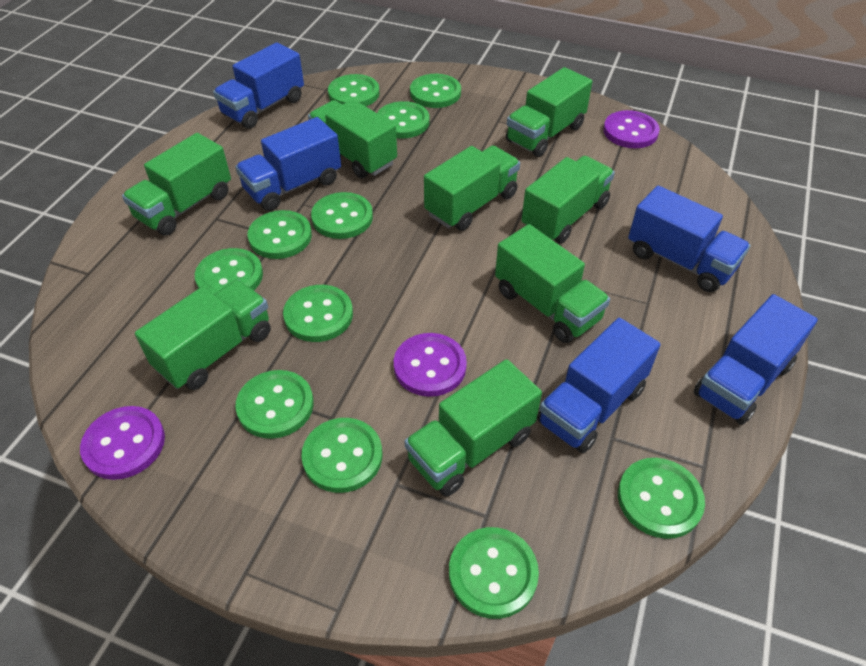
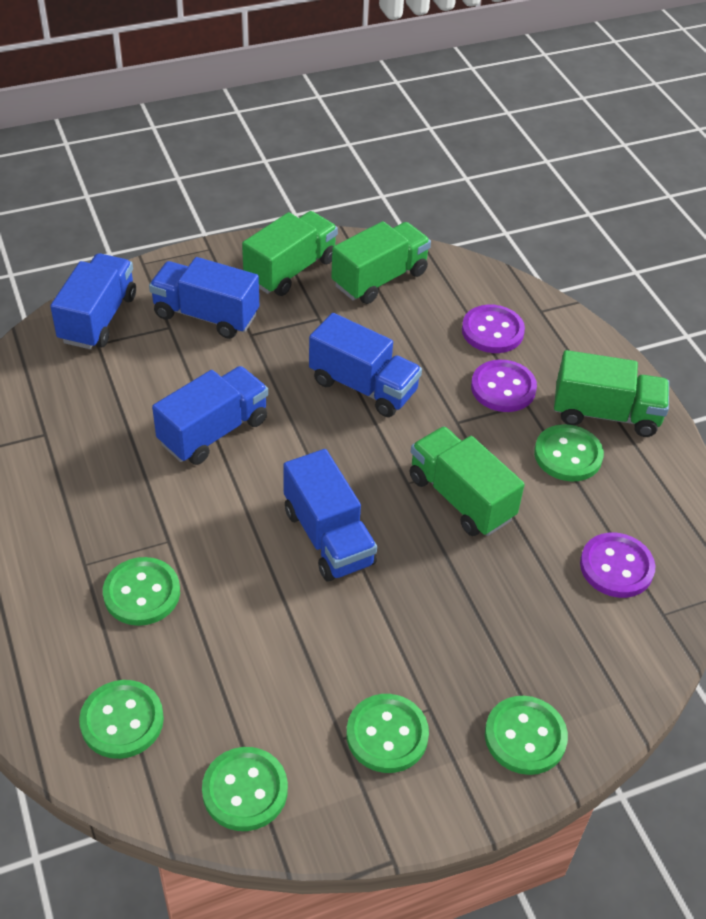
green button: [195,248,263,294] [236,370,314,439] [248,210,312,259] [283,285,353,342] [301,418,382,493] [311,192,373,239] [328,74,380,106] [377,101,429,138] [410,74,461,108] [449,527,539,619] [618,458,705,539] = 11 -> [79,680,164,759] [103,557,180,626] [202,747,288,831] [346,694,429,773] [485,696,568,775] [534,424,604,482] = 6
green truck: [122,133,231,235] [135,280,271,390] [308,99,397,178] [405,359,542,496] [424,146,520,231] [495,224,610,343] [506,67,592,157] [521,156,615,244] = 8 -> [242,211,338,296] [331,221,431,304] [409,426,525,536] [554,350,669,437] = 4

